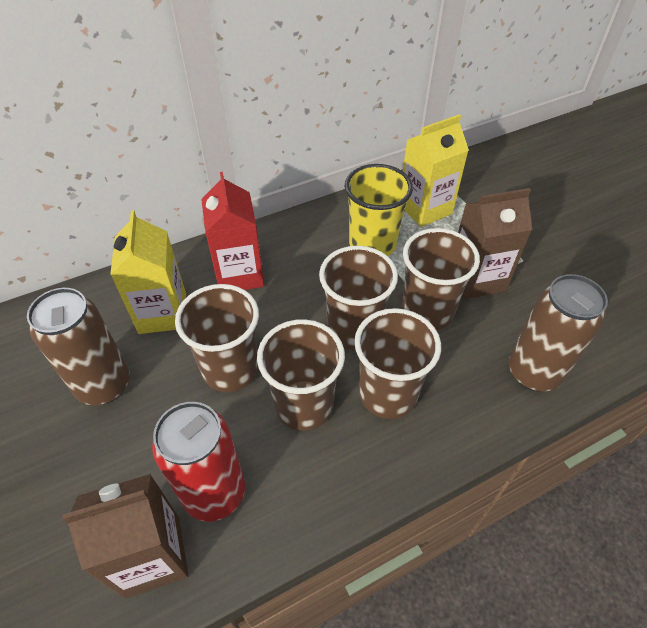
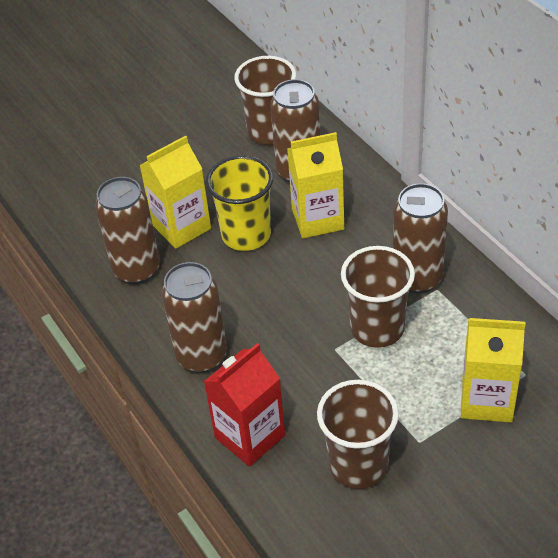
brown can: [27,288,130,405] [509,274,608,391] = 2 -> [95,177,160,284] [162,262,227,373] [270,79,320,183] [393,183,448,293] = 4
brown carton: [62,474,189,598] [458,188,532,299] = 2 -> none = 0
brown cup: [175,284,259,392] [257,319,345,431] [319,246,398,350] [354,308,441,419] [402,228,480,330] = 5 -> [234,56,296,145] [317,380,399,489] [341,246,415,348] = 3
red can: [152,402,245,522] = 1 -> none = 0
yellow carton: [110,210,186,334] [403,114,469,227] = 2 -> [139,136,211,249] [287,132,344,238] [461,318,526,422] = 3

